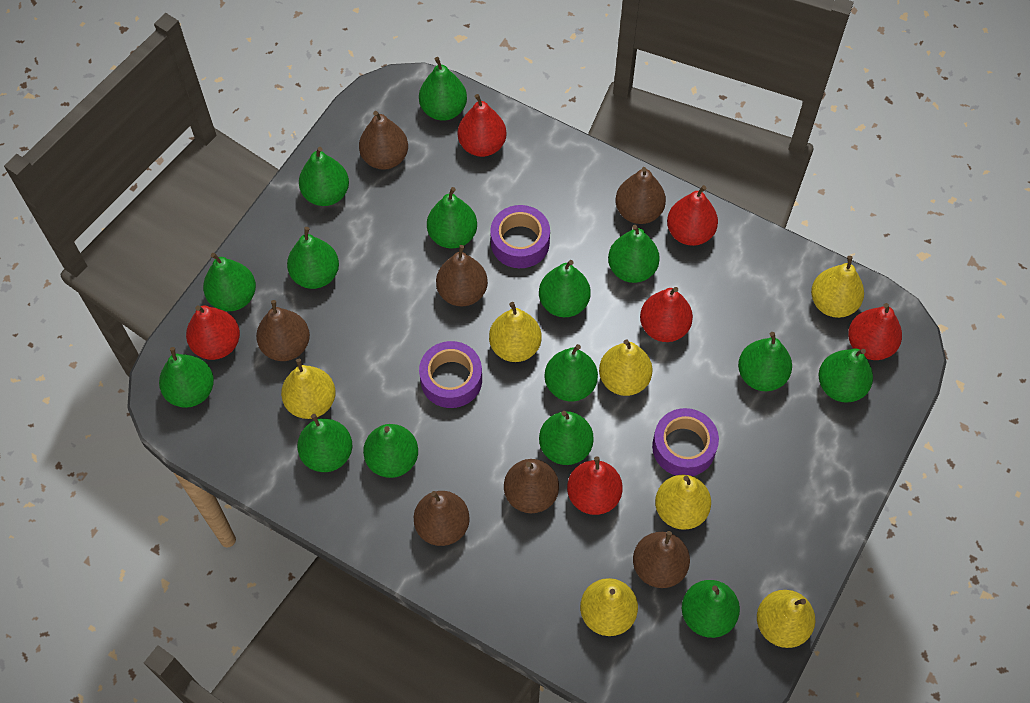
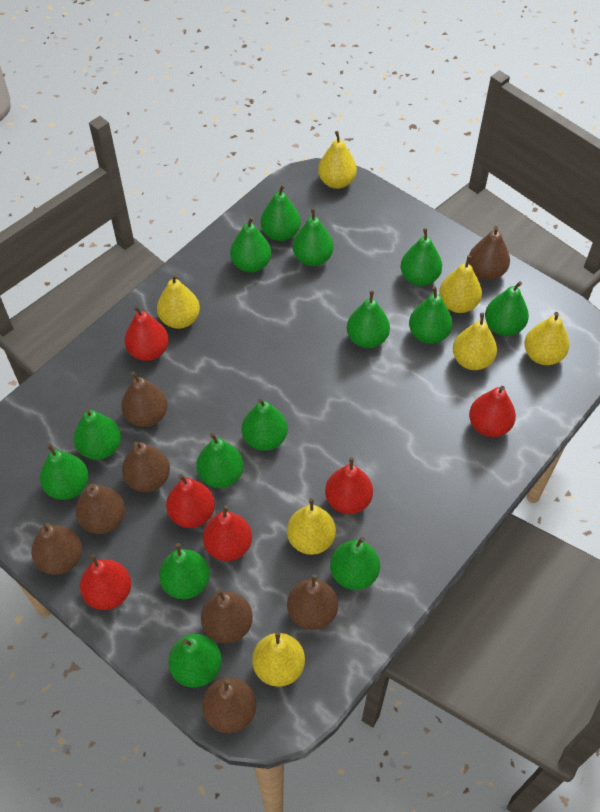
brown pear: [256,300,310,361] [359,111,408,170] [414,491,470,546] [436,245,488,306] [504,459,559,513] [615,167,666,224] [633,531,690,588] = 7 -> [31,523,82,575] [76,484,125,534] [121,371,167,427] [122,441,170,492] [201,589,253,643] [202,677,256,733] [287,574,338,630] [469,226,510,280] = 8
green pear: [159,347,214,408] [203,253,256,311] [287,227,339,289] [297,414,352,472] [299,147,349,206] [363,424,418,478] [419,57,467,121] [427,187,477,248] [539,260,591,317] [539,411,594,465] [544,344,598,401] [608,225,660,283] [682,580,740,638] [738,332,792,391] [819,349,873,403] = 15 -> [40,444,89,500] [74,409,121,460] [159,543,210,599] [168,634,222,688] [196,433,244,488] [230,216,271,273] [242,399,288,451] [261,184,301,241] [293,208,333,266] [330,537,380,590] [347,290,390,348] [400,228,442,286] [409,286,453,344] [485,281,529,336] = 14
purple tape: [419,341,482,408] [490,205,550,268] [652,408,719,476] = 3 -> none = 0

